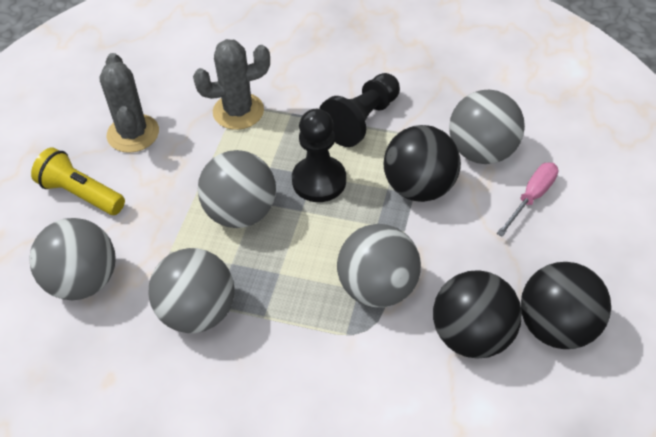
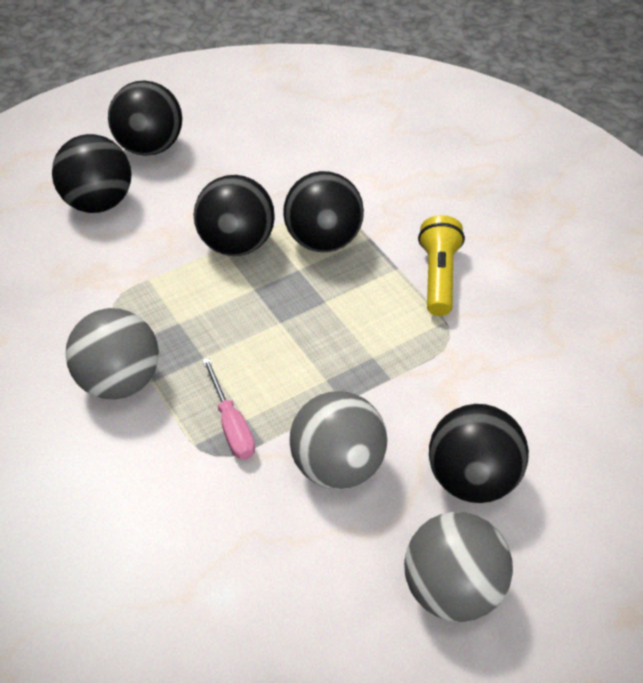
black ball: [384,125,461,202] [433,270,522,359] [521,262,611,349] = 3 -> [52,134,132,213] [108,80,182,156] [193,175,275,256] [283,171,364,252] [429,404,529,503] = 5
black pawn: [292,109,346,202] [319,73,400,147] = 2 -> none = 0
grey ball: [30,218,115,300] [148,248,235,333] [198,150,276,228] [337,224,421,307] [449,90,525,164] = 5 -> [65,308,159,399] [290,391,388,489] [404,512,513,622] = 3
grey cactus: [99,53,159,153] [193,39,270,130] = 2 -> none = 0

